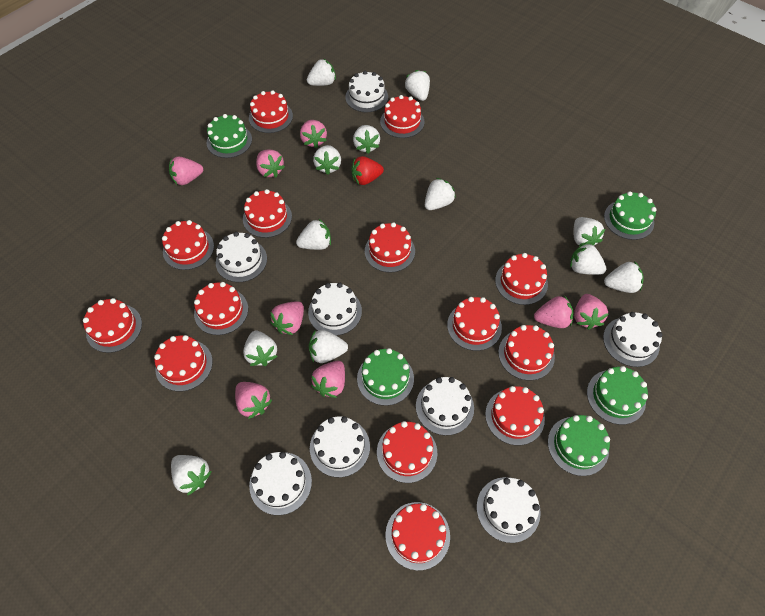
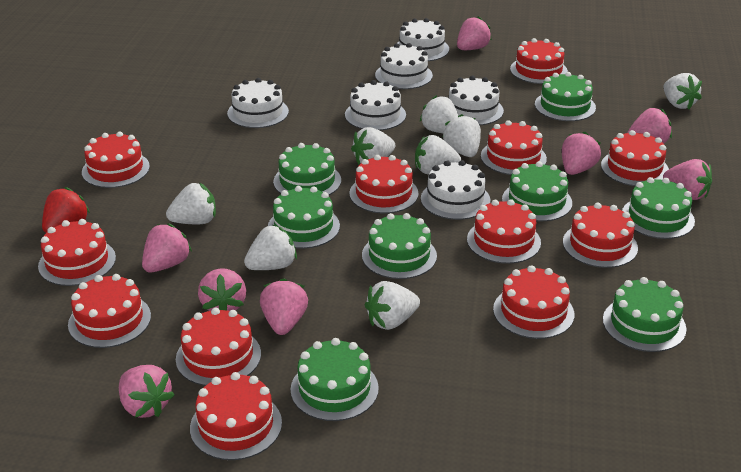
green cake: [207,114,252,158] [357,348,414,406] [548,415,610,476] [587,366,648,425] [604,191,657,240] = 5 -> [268,186,340,249] [273,143,341,195] [291,338,379,421] [362,213,437,279] [502,161,572,221] [535,72,596,121] [603,277,687,352] [622,177,695,239] = 8
red cake: [83,298,142,353] [154,335,213,392] [162,220,214,270] [194,282,248,335] [243,189,292,238] [249,90,293,133] [365,222,415,273] [377,421,437,483] [380,95,424,138] [385,502,450,571] [447,297,502,351] [485,386,545,445] [495,253,548,305] [498,325,555,380] = 14 -> [38,219,116,286] [68,274,151,348] [82,132,150,188] [176,308,261,386] [190,372,282,460] [349,155,419,214] [467,199,541,264] [481,120,547,175] [493,265,574,339] [510,38,568,84] [563,203,638,268] [601,130,669,186] = 12
white cake: [216,232,267,282] [249,452,312,515] [308,283,362,336] [310,416,370,477] [345,71,388,113] [416,377,474,436] [477,477,541,543] [603,312,662,367] = 8 -> [227,78,289,128] [345,80,406,131] [375,43,433,89] [397,18,449,61] [421,160,490,220] [448,76,504,125] = 6
white strawberry: [171,455,212,496] [243,331,278,366] [296,219,331,250] [307,59,336,86] [309,330,348,363] [313,145,341,175] [353,125,380,154] [405,70,430,101] [425,178,456,210] [570,242,607,275] [574,217,605,246] [604,261,644,293] = 12 -> [166,183,216,224] [244,225,297,270] [351,127,395,165] [365,281,420,330] [415,135,461,174] [420,95,458,133] [443,114,481,157] [664,73,702,109] = 8

